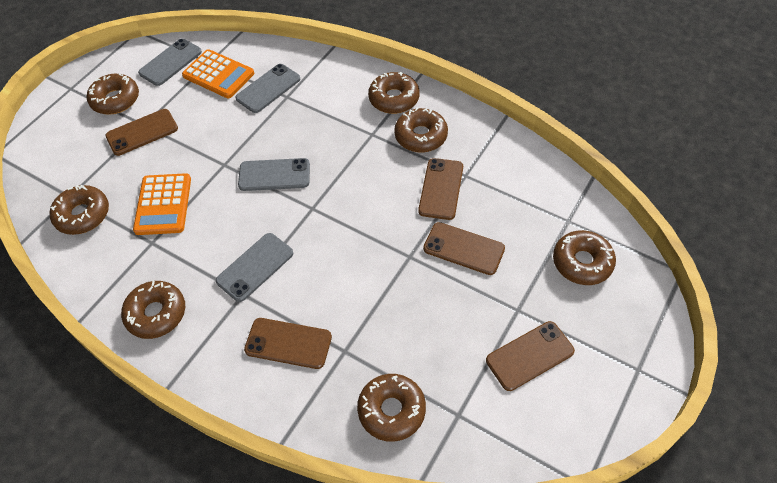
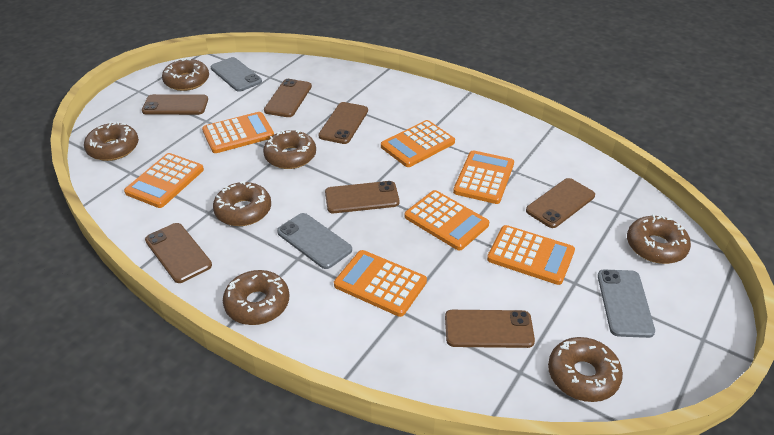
brown phone: [105,109,178,156] [244,318,332,369] [418,158,463,220] [423,222,505,275] [486,321,575,391] = 5 -> [142,94,208,115] [145,223,212,283] [264,79,312,117] [318,102,368,144] [325,181,399,213] [445,310,535,348] [526,178,595,228] = 7
grey phone: [138,39,202,86] [216,233,293,302] [235,64,300,113] [238,158,310,191] = 4 -> [211,57,262,92] [277,213,352,269] [598,270,655,338] = 3
orange calculator: [133,173,191,235] [182,49,254,98] = 2 -> [124,153,204,208] [202,112,274,153] [334,250,427,317] [381,120,455,167] [404,190,489,250] [453,150,514,204] [487,225,575,285] = 7

